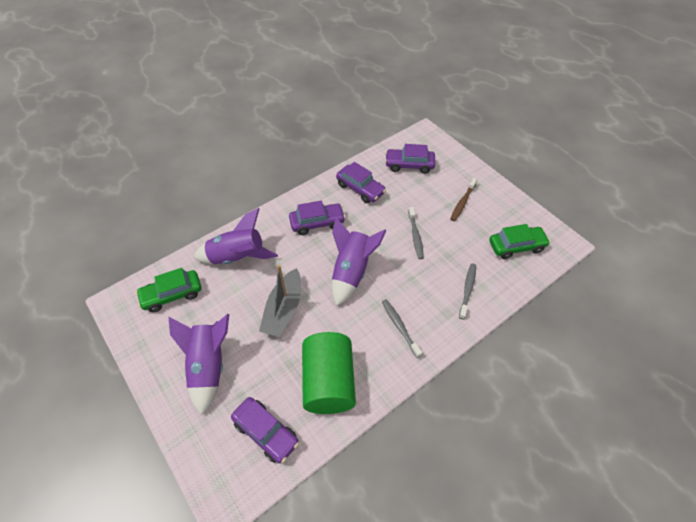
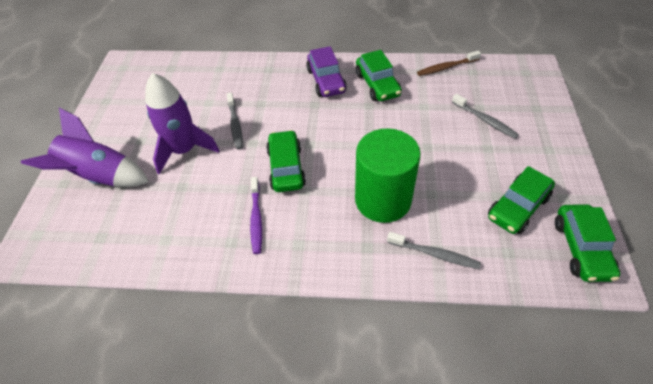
green car: [136,268,201,312] [490,224,550,259] = 2 -> [266,130,306,192] [356,50,402,101] [488,166,555,234] [555,204,620,282] = 4
grey boat: [259,265,301,337] = 1 -> none = 0
purple car: [231,397,299,463] [289,201,346,235] [336,162,386,203] [385,144,435,174] = 4 -> [306,46,347,97] = 1
purple rocket: [169,314,229,415] [193,208,278,264] [332,217,387,306] = 3 -> [21,107,149,187] [145,73,220,174] = 2
purple toothbrush: none = 0 -> [250,177,262,254] = 1

